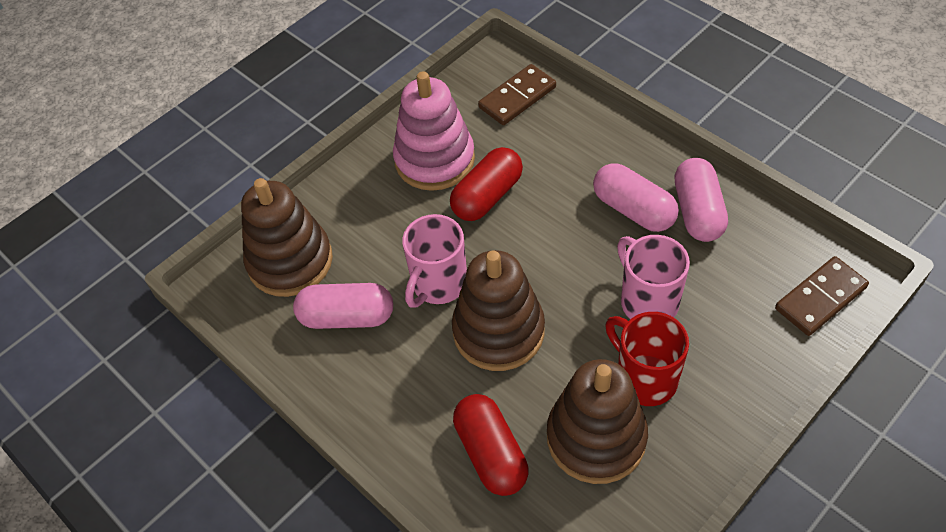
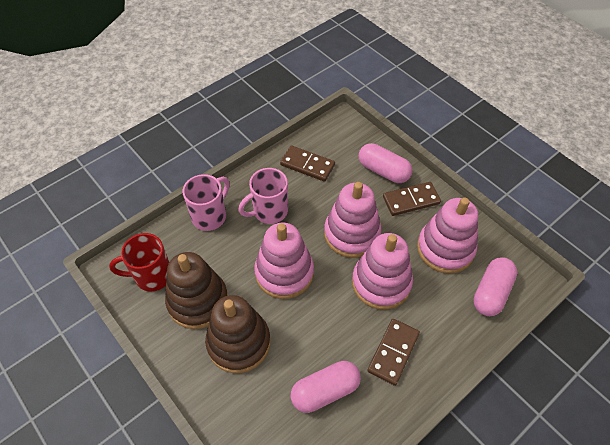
brown domino: [478,64,556,125] [775,256,869,336] = 2 -> [280,145,335,182] [367,319,420,386] [383,182,441,216] = 3
brown stacking toy: [241,178,333,297] [452,250,545,371] [547,359,648,484] = 3 -> [165,252,228,329] [205,295,271,373] = 2
pink stacking toy: [393,71,475,191] = 1 -> [254,223,314,299] [324,182,382,258] [352,233,413,310] [417,198,478,273] = 4
red capsule: [450,147,523,221] [453,394,529,496] = 2 -> none = 0

